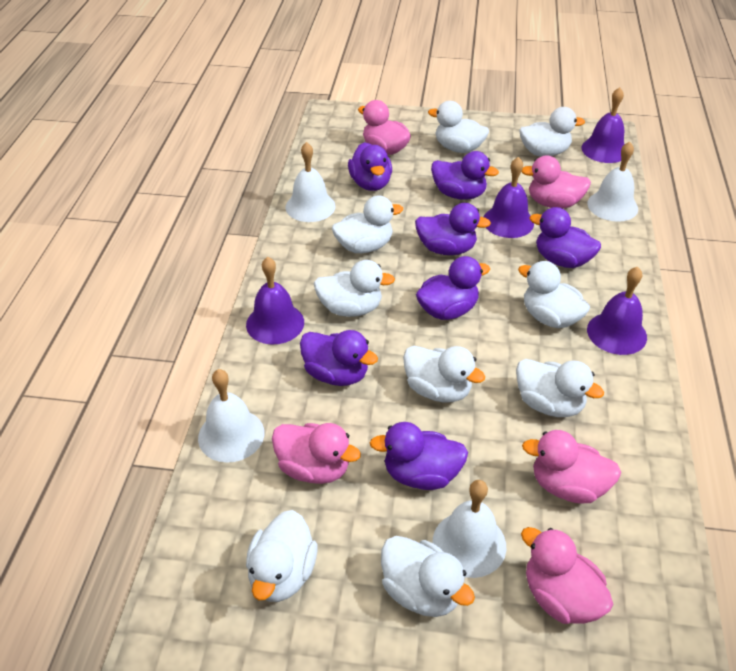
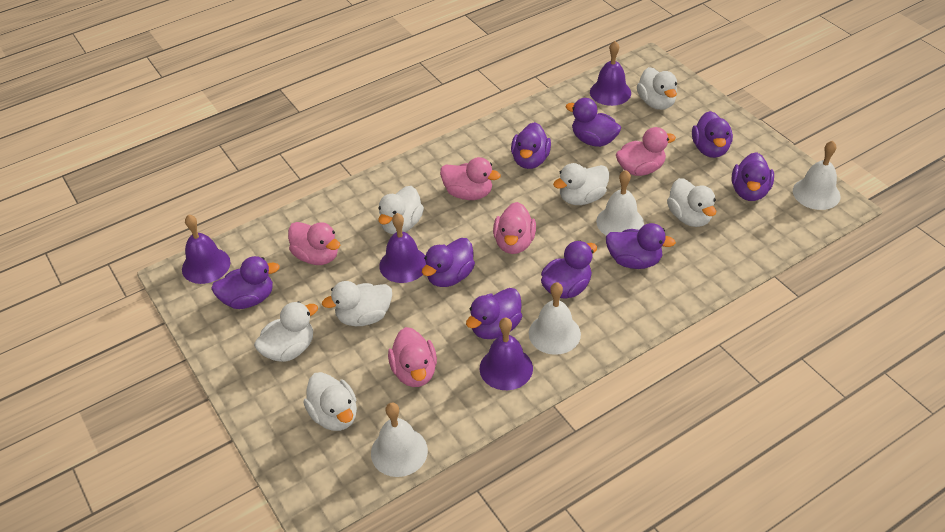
purple duck: [300,330,378,386] [348,142,392,191] [370,422,468,490] [415,203,491,255] [416,256,490,320] [431,151,499,200] [530,207,601,268] = 7 -> [211,256,280,309] [422,238,475,287] [466,288,522,339] [511,122,551,169] [541,241,597,299] [566,98,621,147] [606,223,676,269] [692,111,733,158] [732,152,774,201] = 9
white duck: [246,510,318,602] [314,260,395,317] [332,195,403,253] [381,536,475,617] [403,346,485,403] [428,101,489,153] [516,359,604,417] [518,261,590,328] [519,107,585,156] = 9 -> [254,301,318,362] [303,372,357,431] [322,281,392,326] [378,186,424,234] [553,163,609,205] [637,67,677,110] [667,178,716,227] = 7

